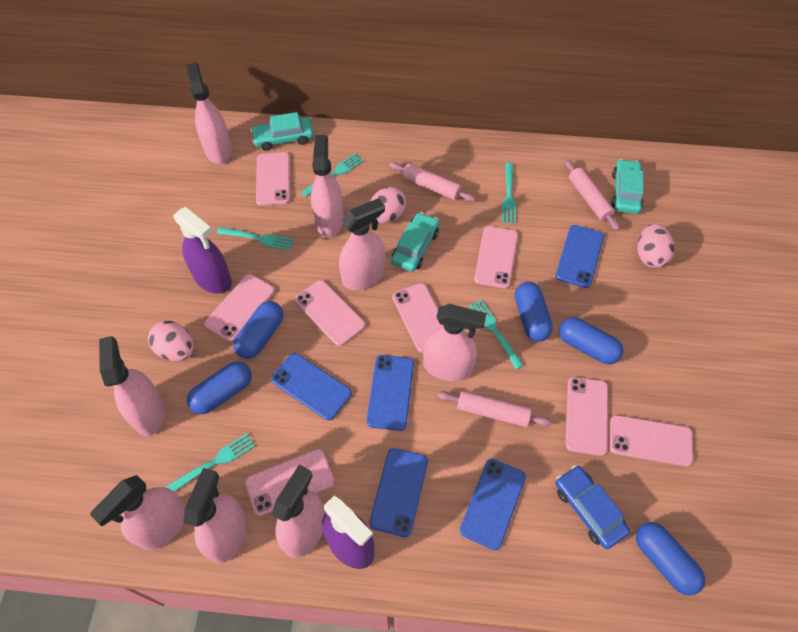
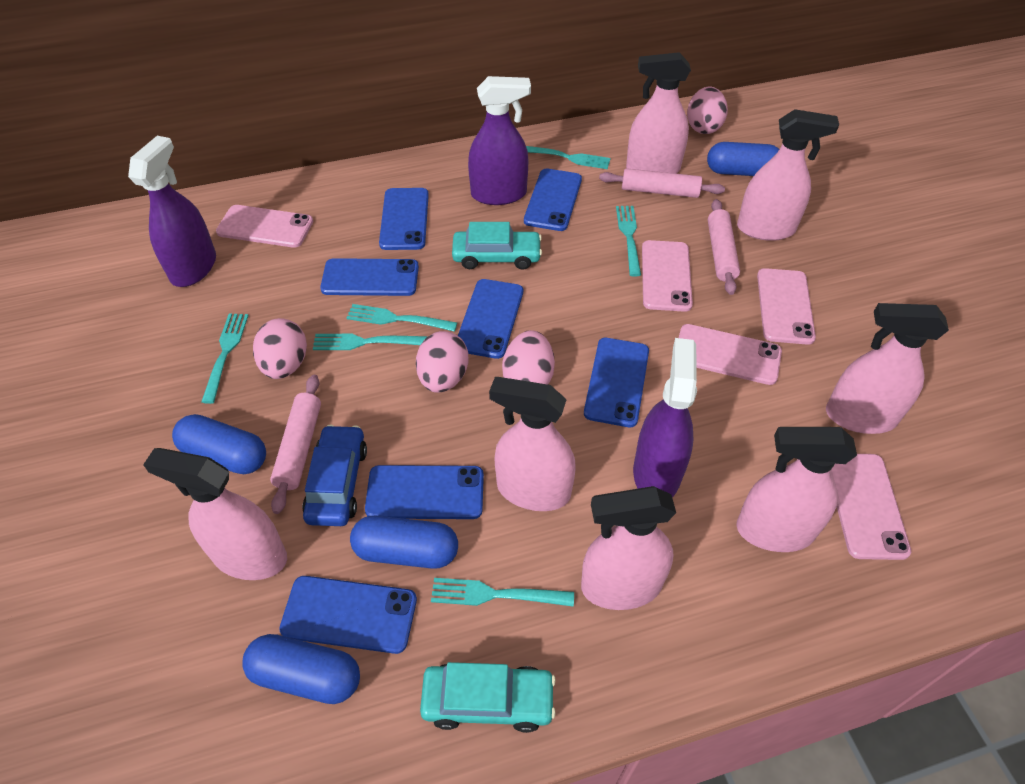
blue capsule: [187,361,252,414] [233,301,284,359] [515,282,553,342] [559,317,623,365] [636,522,705,596] = 5 -> [172,414,266,474] [242,634,360,704] [350,516,458,569] [707,142,779,176] = 4
blue phone: [271,353,352,420] [367,355,414,431] [369,448,428,537] [460,459,526,550] [555,225,604,288] = 5 -> [279,576,417,654] [320,258,419,296] [365,465,484,519] [379,188,429,250] [458,279,523,359] [524,169,582,231] [584,338,649,427] = 7
pink egg: [148,321,194,361] [370,187,406,224] [637,224,675,268] = 3 -> [253,318,307,379] [416,331,469,393] [502,330,555,384] [687,87,728,134] = 4
pink phone: [204,274,275,342] [245,449,335,516] [256,152,290,206] [295,280,365,346] [392,283,443,353] [474,226,518,289] [566,377,608,456] [609,415,693,466] = 8 -> [216,205,313,248] [642,240,693,312] [679,324,782,385] [757,268,816,345] [830,454,911,560] = 5
pink spray bottle: [90,475,186,550] [99,336,165,436] [183,468,247,563] [186,63,232,164] [271,465,325,558] [311,135,344,237] [339,198,385,290] [423,304,487,381] = 8 -> [143,448,287,580] [489,377,576,511] [581,486,676,610] [626,52,691,174] [736,427,857,552] [737,109,839,241] [826,303,949,434] = 7
purple spray bottle: [173,207,232,294] [322,496,375,569] = 2 -> [128,136,216,287] [468,76,531,205] [633,338,697,497] = 3
turquoise car: [250,112,314,151] [391,212,439,272] [611,159,644,214] = 3 -> [420,662,556,733] [452,222,542,270] = 2
turquoise fork: [166,433,255,492] [217,227,294,251] [301,153,364,197] [469,299,524,369] [502,163,516,223] = 5 -> [201,313,249,404] [313,334,428,350] [347,304,457,332] [431,578,574,607] [526,146,611,169] [616,206,641,276] = 6

